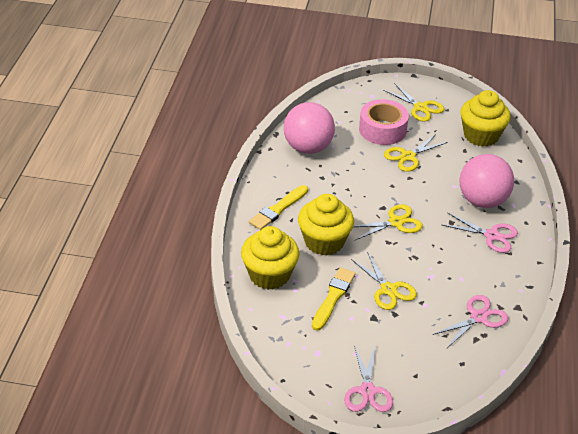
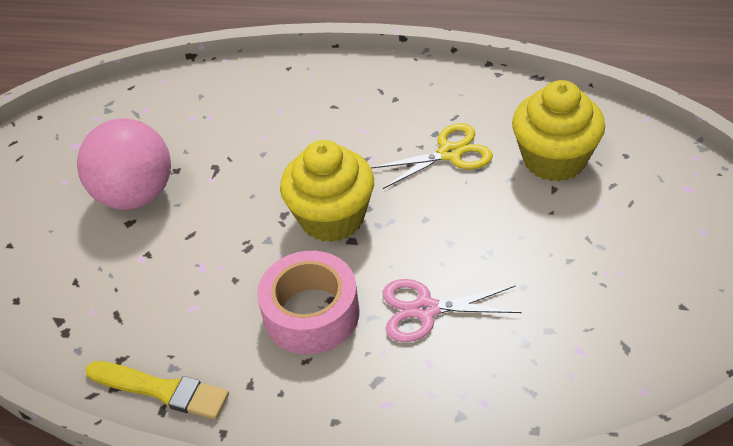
pink ball: [284,102,335,154] [459,154,514,208] = 2 -> [77,118,171,210] = 1
pink scissors: [344,345,393,412] [432,295,509,348] [442,212,518,253] = 3 -> [383,279,522,342] = 1
yellow brush: [249,185,308,230] [312,267,356,331] = 2 -> [85,361,229,420] = 1
yellow cupcake: [241,226,299,290] [298,194,354,255] [460,90,511,147] = 3 -> [280,140,374,242] [512,80,605,182] = 2
yellow scissors: [351,252,417,310] [353,204,423,240] [383,83,444,122] [384,134,448,172] = 4 -> [370,123,493,189] = 1

